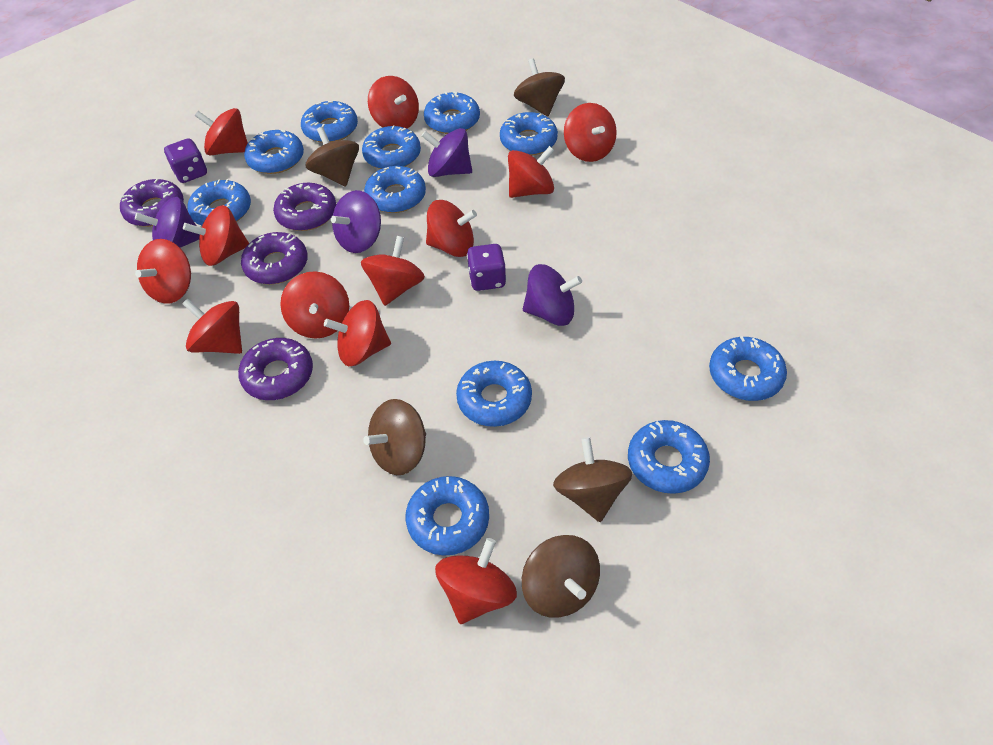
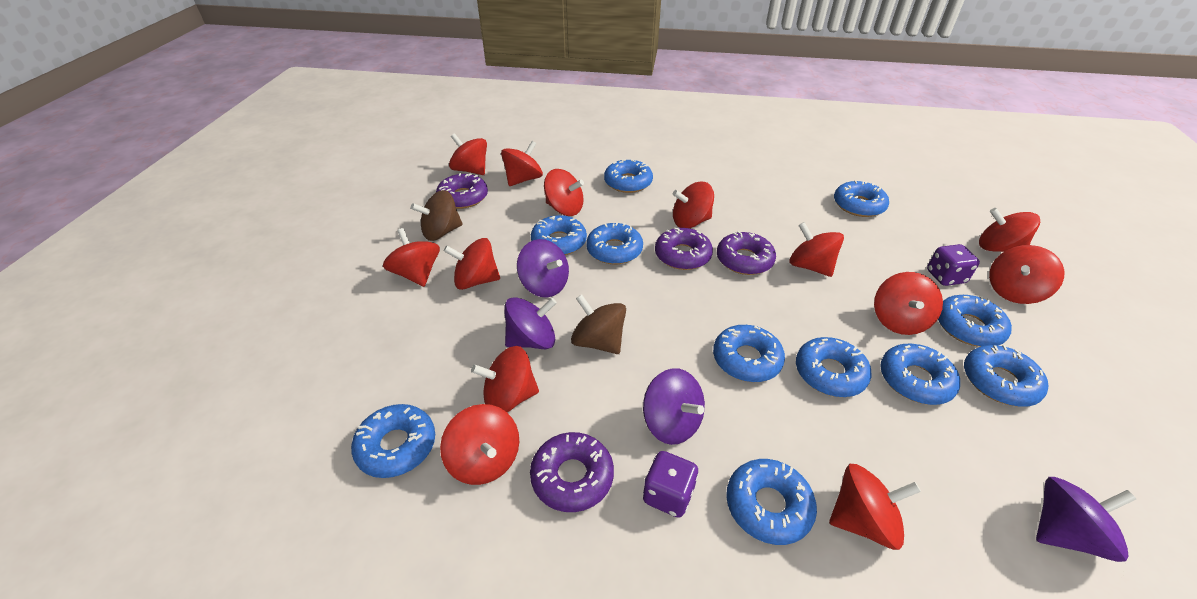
brown spinning top: [306,127,359,187] [363,399,426,475] [514,58,565,116] [522,535,600,618] [553,437,633,522] = 5 -> [411,190,463,241] [571,294,626,354] = 2
red spinning top: [135,239,191,304] [182,298,242,354] [183,205,249,266] [195,108,248,155] [280,271,349,339] [324,300,391,366] [361,236,425,306] [368,76,419,129] [426,200,477,257] [435,538,517,624] [508,146,555,198] [564,103,617,162] = 12 -> [383,228,440,287] [440,404,519,485] [444,238,500,290] [449,133,487,175] [471,346,539,412] [501,141,543,186] [544,169,584,216] [673,182,714,228] [789,222,844,277] [829,464,921,550] [874,272,943,335] [979,208,1040,252] [989,245,1064,304] = 13

